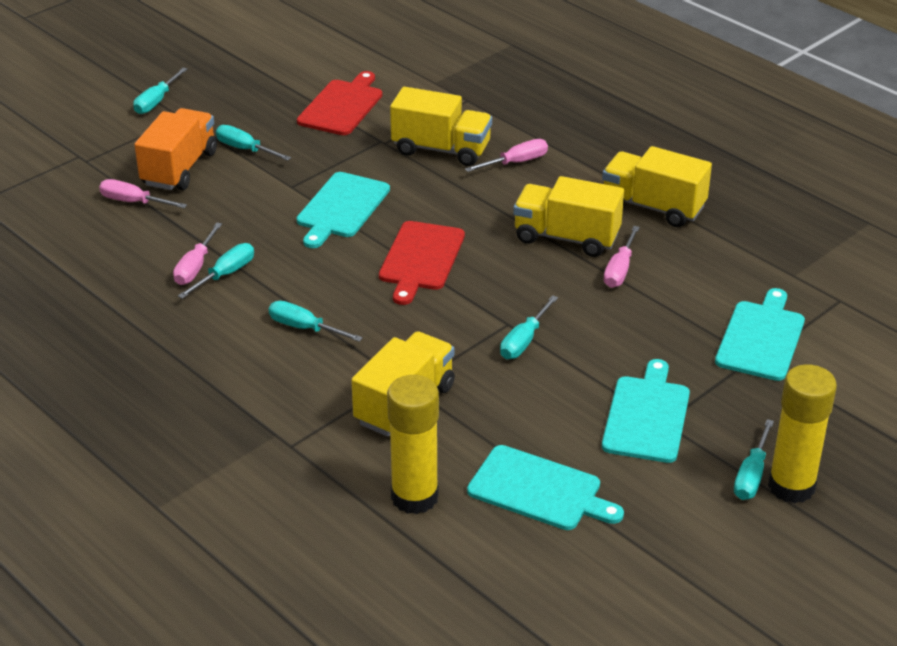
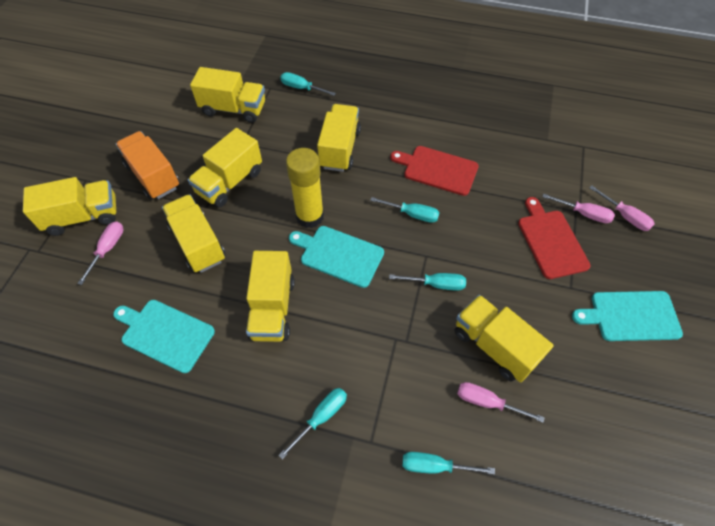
turquoise cutting board: [297,172,390,248] [467,445,624,530] [602,359,690,463] [715,288,805,381] = 4 -> [113,300,215,373] [289,226,384,288] [572,291,683,341] = 3
turquoise screwdriver: [133,68,188,114] [178,243,254,299] [216,125,291,161] [269,301,363,342] [500,295,558,359] [734,419,774,500] = 6 -> [278,388,347,459] [280,72,336,96] [370,197,440,223] [389,273,466,291] [402,452,495,474] = 5
yellow glue stick: [387,375,439,514] [768,364,837,504] = 2 -> [286,148,324,228] = 1
yellow truck: [351,331,455,437] [390,87,492,166] [513,176,624,257] [602,146,712,227] = 4 -> [23,177,116,236] [162,194,226,273] [188,128,262,207] [190,67,265,123] [246,251,295,342] [317,104,361,172] [455,295,554,382] = 7

